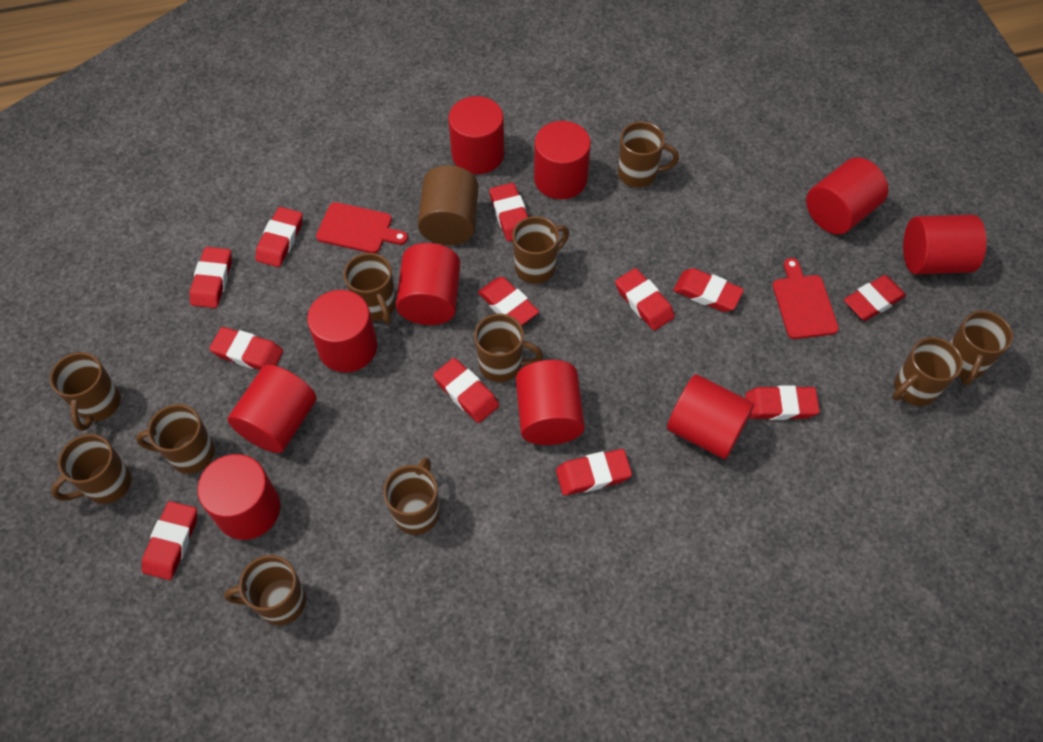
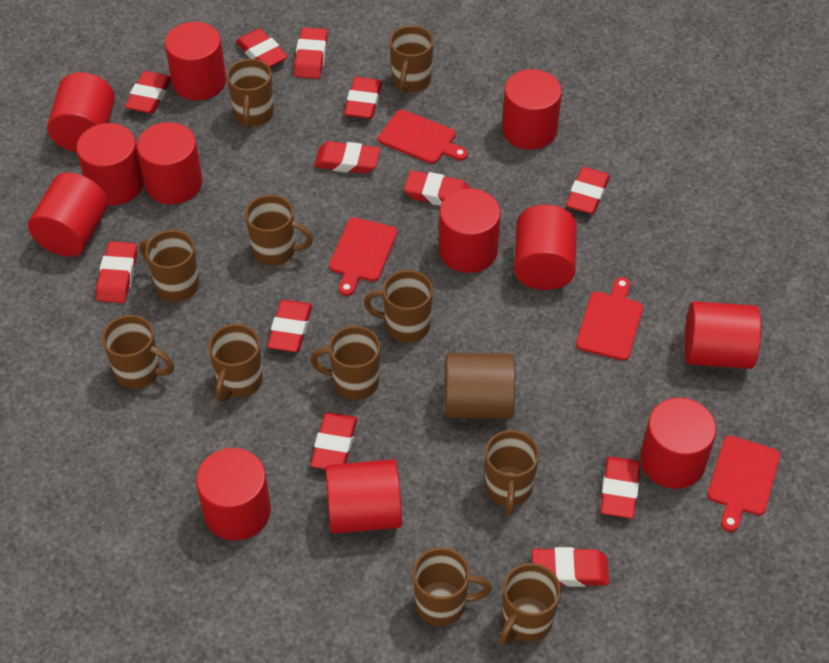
red cutting board: [316,202,408,253] [773,258,839,339] = 2 -> [329,217,397,296] [378,110,468,164] [576,277,643,361] [707,435,780,532] = 4
red cylinder: [197,454,280,540] [227,365,317,453] [307,290,377,373] [396,243,460,325] [448,96,504,174] [516,360,585,445] [534,121,591,199] [667,374,754,459] [806,157,888,235] [903,215,987,274] = 10 -> [28,172,108,257] [47,72,115,152] [76,123,144,206] [137,122,202,204] [165,22,226,100] [196,448,271,541] [326,459,402,534] [439,188,501,273] [502,69,562,150] [514,205,577,290] [640,397,716,489] [685,301,761,369] = 12

